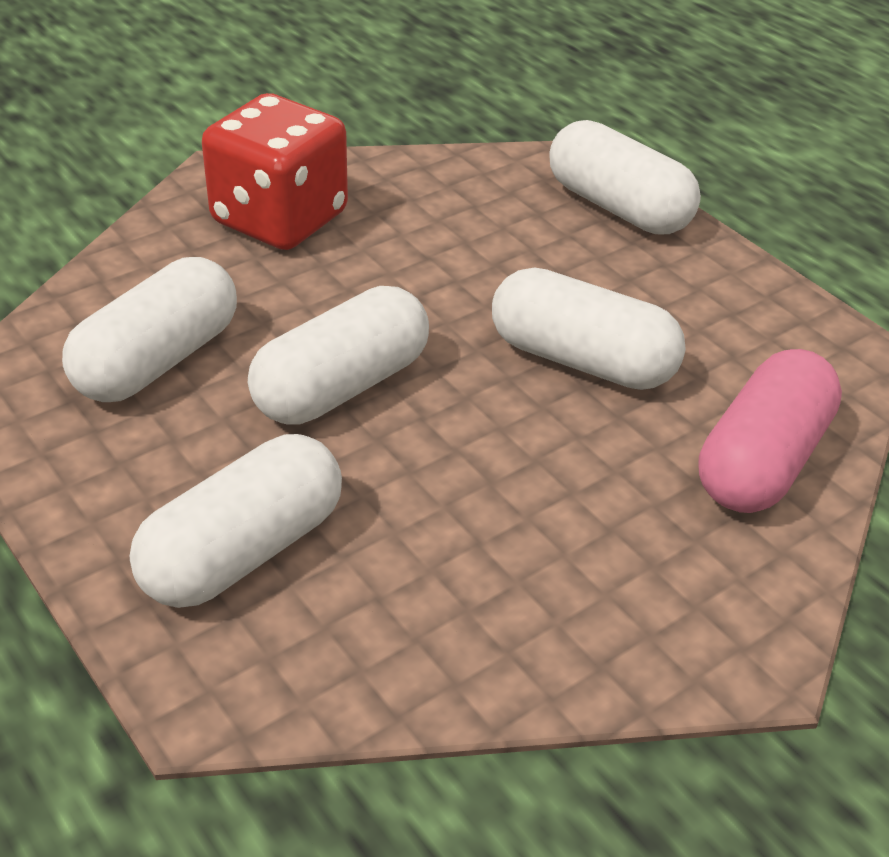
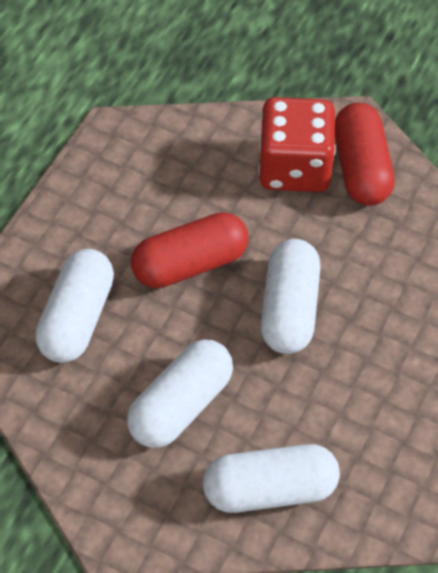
pink capsule: [698,349,842,513] = 1 -> none = 0
red capsule: none = 0 -> [131,212,248,288] [335,103,395,206] = 2
white capsule: [62,257,237,402] [130,434,342,608] [248,286,429,425] [492,268,685,390] [549,120,701,235] = 5 -> [35,249,114,363] [127,339,233,448] [203,444,340,513] [261,239,321,354] = 4

